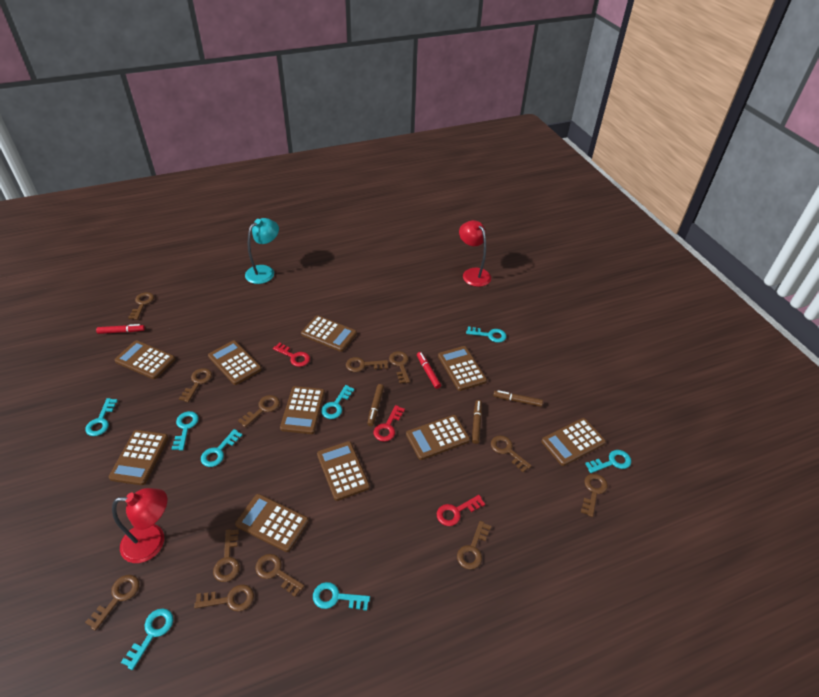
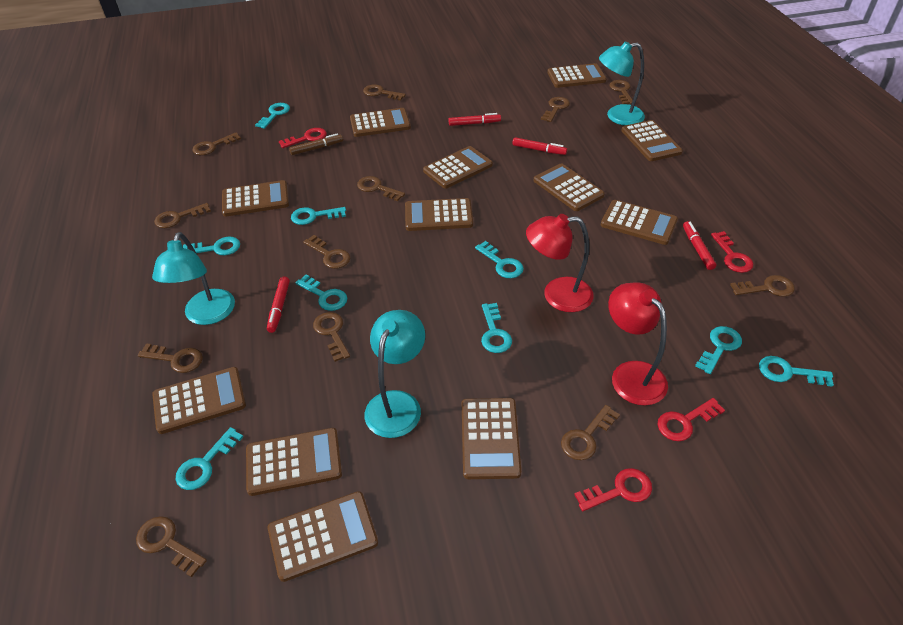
brown calculator: [109,430,168,485] [114,340,175,379] [208,340,262,385] [235,494,309,552] [280,386,325,434] [301,315,357,352] [317,441,370,501] [406,415,470,460] [438,346,487,391] [542,418,606,466] = 10 -> [152,367,246,434] [222,180,289,217] [246,428,342,496] [268,491,378,582] [350,108,411,137] [405,198,473,231] [423,146,493,189] [462,398,521,479] [534,163,605,211] [547,63,607,88] [601,200,678,245] [621,120,683,161] = 12
brown marker: [367,384,384,426] [472,400,482,444] [493,390,543,407] = 3 -> [289,133,343,155] = 1
red key: [273,342,310,367] [374,405,405,442] [437,495,485,526] = 3 -> [279,128,327,148] [574,468,652,511] [657,398,725,441] [711,231,753,273] = 4
red marker: [96,324,145,334] [417,352,441,389] = 2 -> [267,277,290,333] [449,113,501,126] [512,137,567,155] [683,221,716,270] = 4
turquoise key: [85,398,118,436] [121,608,173,670] [172,411,199,451] [201,429,242,467] [313,582,370,611] [321,385,354,419] [466,327,507,343] [585,450,631,473] = 8 -> [175,427,243,490] [183,237,240,255] [255,103,290,129] [291,207,346,225] [295,274,347,311] [475,241,524,278] [481,303,512,353] [695,326,742,374] [759,356,834,387] = 9
turquoise lamp: [245,218,279,284] = 1 -> [152,232,235,325] [364,310,425,438] [599,42,645,125] = 3

